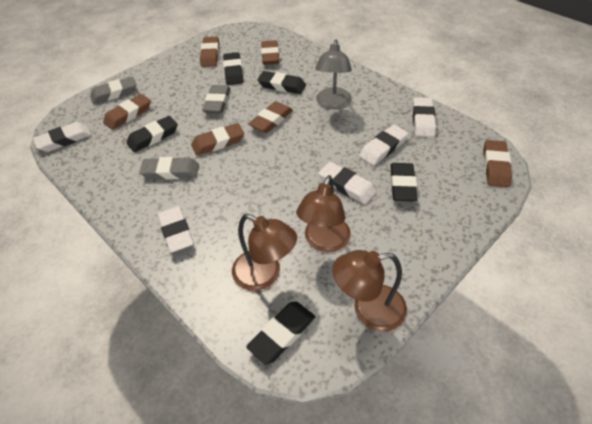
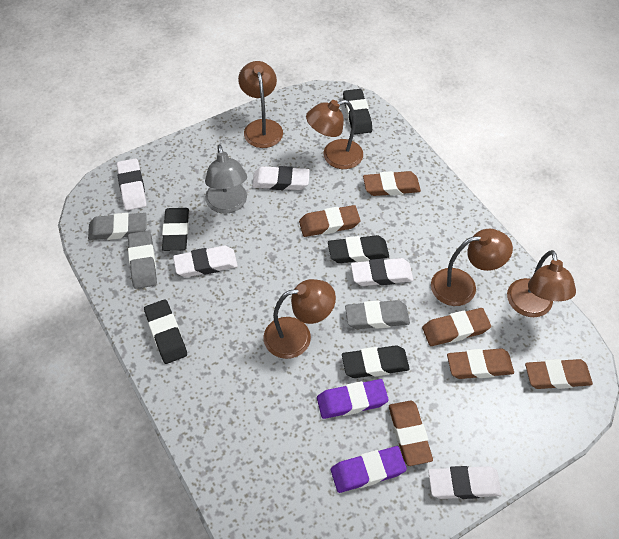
brown lamp: [232,214,297,291] [296,175,351,252] [332,250,407,332] = 3 -> [238,61,283,148] [264,279,336,359] [306,100,363,169] [431,229,513,306] [507,250,576,317] = 5
purple eraser: none = 0 -> [317,379,389,419] [331,446,407,493] = 2

